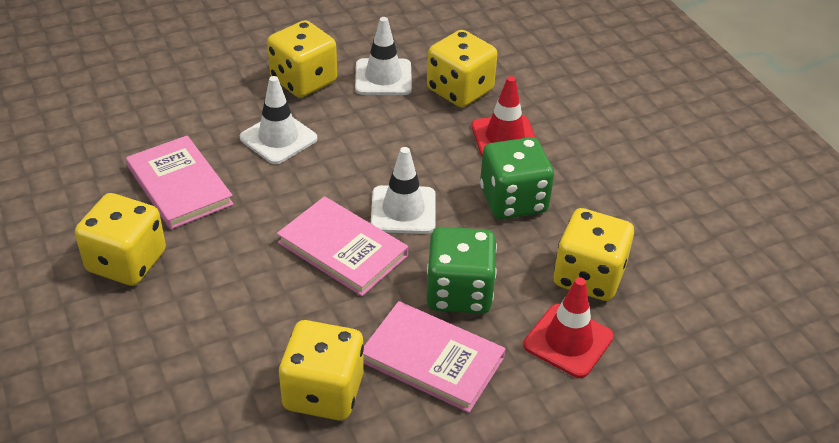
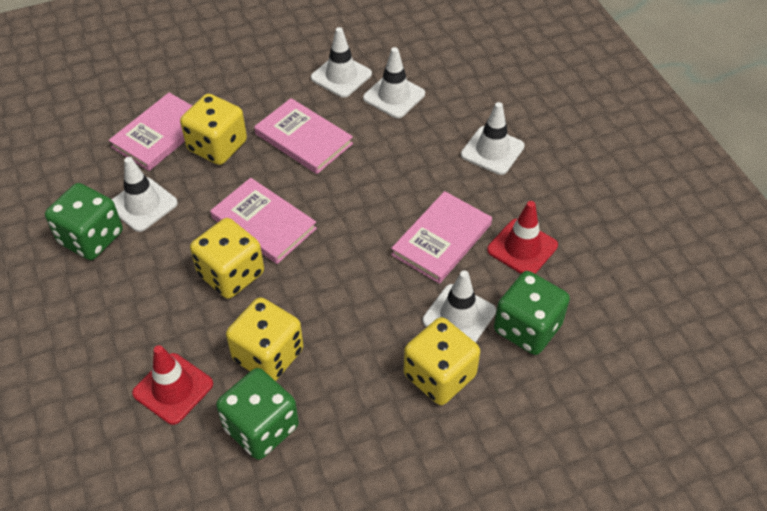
green dice: [427,227,497,314] [480,137,554,219] = 2 -> [45,183,123,260] [216,368,299,460] [494,271,570,355] = 3
pink book: [126,135,234,230] [277,196,408,296] [363,301,505,413] = 3 -> [109,93,192,171] [210,178,317,264] [254,98,353,174] [391,191,492,284] = 4
white traffic cone: [240,76,317,164] [355,17,412,95] [371,147,436,234] = 3 -> [111,157,178,232] [311,27,372,98] [363,47,425,118] [423,270,496,343] [461,102,525,175] = 5
yellow dice: [75,193,166,286] [267,20,337,98] [279,320,364,421] [427,30,497,107] [554,208,634,301] = 5 -> [180,94,247,165] [190,218,264,299] [226,297,303,381] [404,317,480,405] = 4

